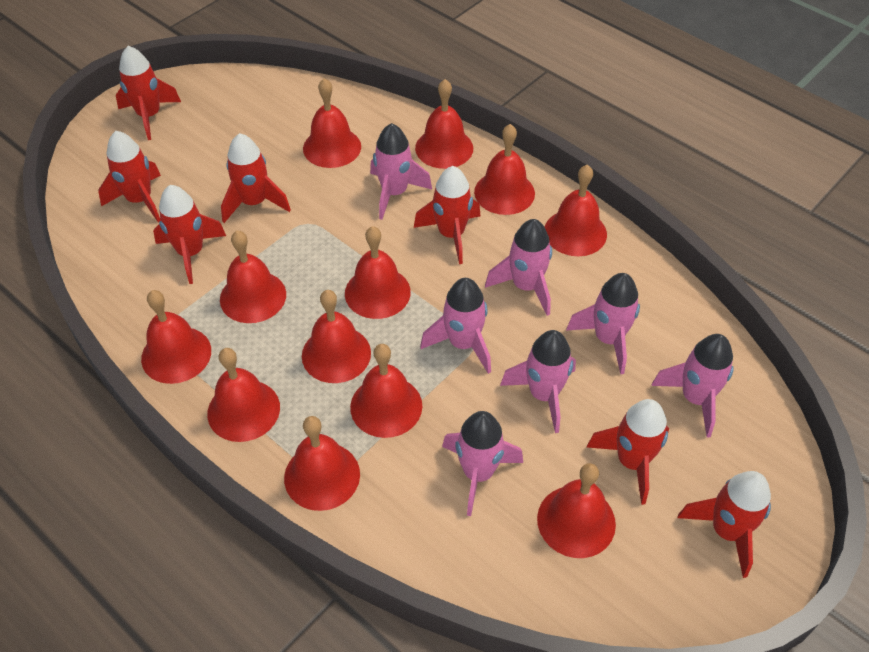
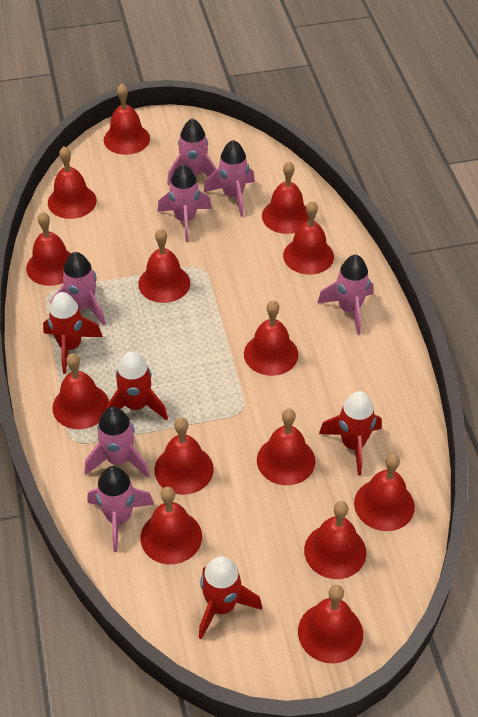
red bell: [141,290,211,384] [207,348,280,442] [220,231,286,323] [284,416,360,511] [302,290,371,383] [303,78,361,168] [345,226,411,319] [350,344,422,438] [415,79,473,169] [474,124,535,215] [537,463,616,558] [545,165,607,256] = 12 -> [26,212,71,286] [48,146,97,219] [52,353,109,429] [104,84,150,155] [138,229,190,303] [141,487,202,564] [155,418,214,495] [244,300,298,376] [257,409,315,485] [262,161,308,234] [283,201,334,275] [298,585,363,664] [304,501,366,579] [354,454,415,531] = 14
red rocket: [98,131,161,223] [116,46,181,140] [153,185,226,284] [221,133,291,223] [414,166,480,264] [587,399,669,505] [677,471,771,578] = 7 -> [43,292,103,374] [105,352,168,421] [199,556,262,640] [319,391,382,475] = 4

